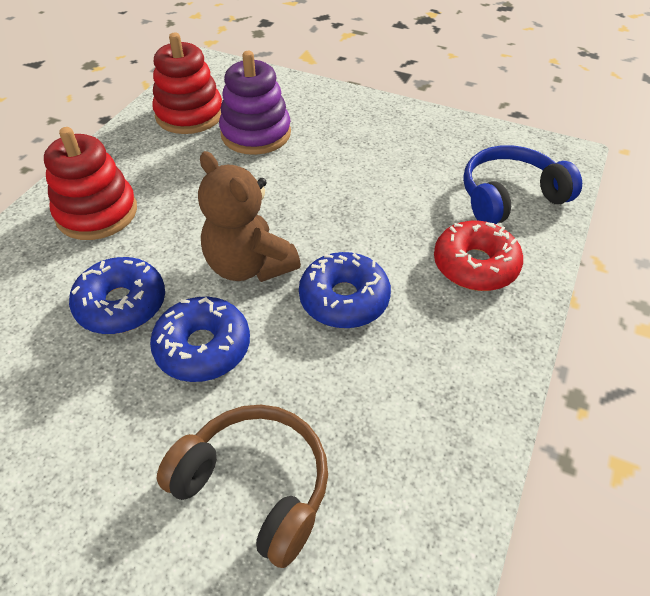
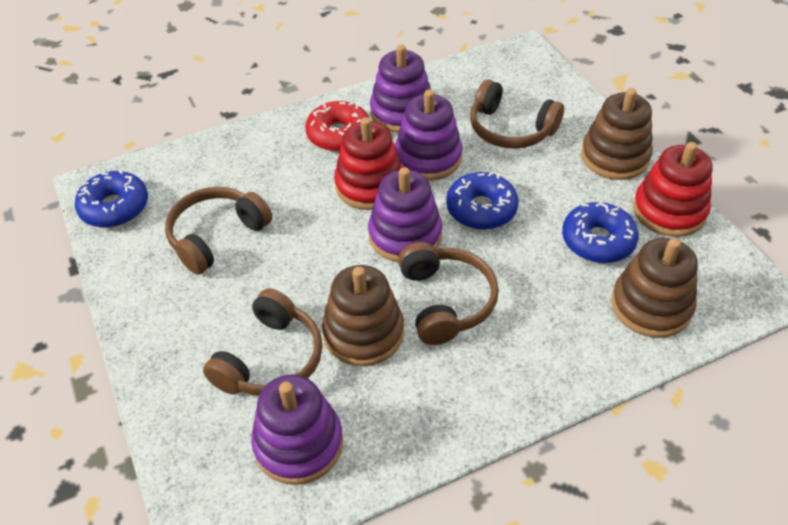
blue headphones: [463,145,582,224] = 1 -> none = 0
brown headphones: [157,405,328,568] = 1 -> [165,187,272,275] [203,288,322,396] [398,242,499,345] [470,79,564,149] = 4
brown stacking toy: none = 0 -> [322,265,404,366] [581,88,653,180] [611,238,698,338] = 3
brown teddy bear: [198,151,301,282] = 1 -> none = 0
purple stacking toy: [219,51,291,155] = 1 -> [251,374,343,485] [368,167,442,262] [370,45,431,133] [395,89,463,181] = 4

